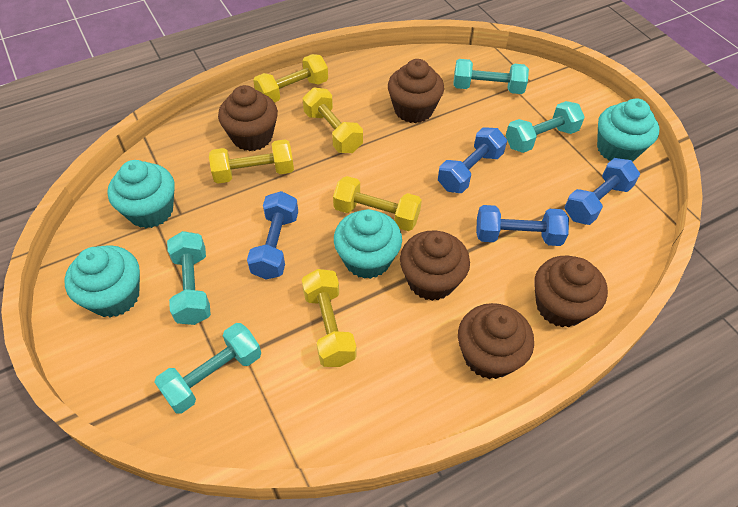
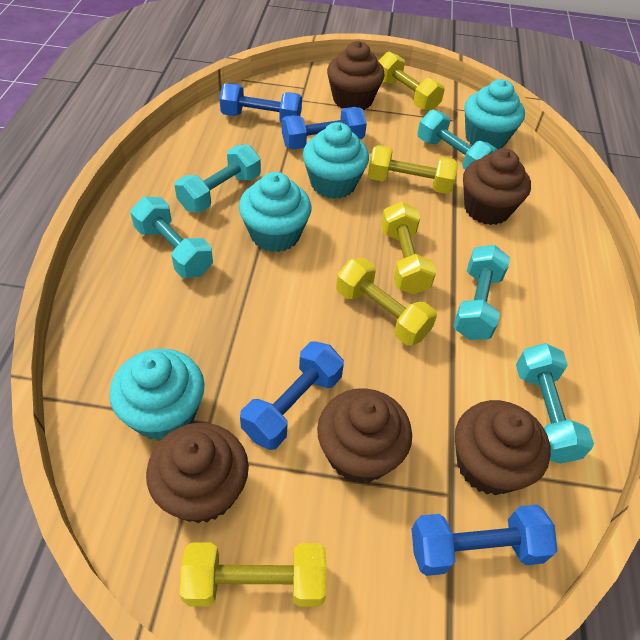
turquoise dumbbell: [154,323,261,414] [167,231,211,325] [453,59,529,94] [506,101,585,153] = 4 -> [130,197,213,278] [175,145,261,213] [417,110,497,170] [453,245,510,340] [516,343,594,464] = 5

